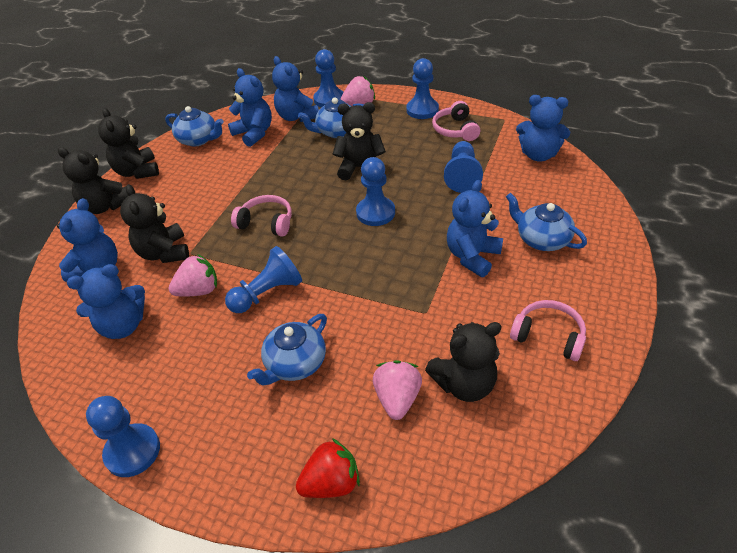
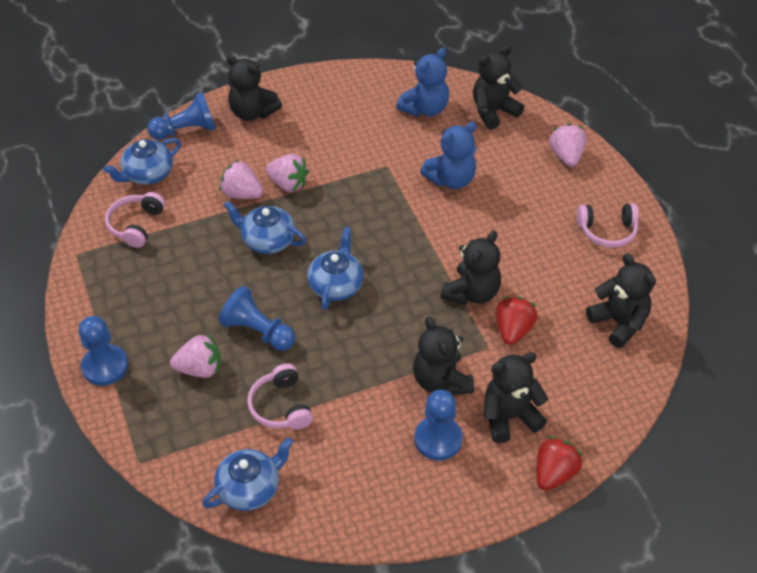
black teddy bear: [58,147,128,214] [98,108,159,179] [120,184,189,263] [333,102,386,180] [425,322,502,402] = 5 -> [226,54,282,121] [413,317,474,395] [441,230,501,305] [473,45,524,130] [484,352,548,443] [586,253,656,348] = 6
blue pawn: [86,396,160,477] [225,246,302,313] [313,49,343,108] [356,157,395,226] [406,58,439,119] [444,141,483,193] = 6 -> [79,316,128,386] [147,92,216,140] [219,286,295,351] [414,390,463,461] = 4
blue teddy bear: [57,198,118,282] [67,264,145,339] [228,68,272,147] [272,56,319,122] [447,180,503,277] [516,95,570,161] = 6 -> [396,48,449,117] [420,122,477,189] = 2
pink strawberry: [168,254,217,297] [340,76,375,106] [373,360,422,420] = 3 -> [170,334,221,378] [219,160,263,199] [266,154,309,192] [550,123,587,167] = 4
red strawberry: [296,438,360,498] = 1 -> [496,297,538,345] [536,436,582,490] = 2

